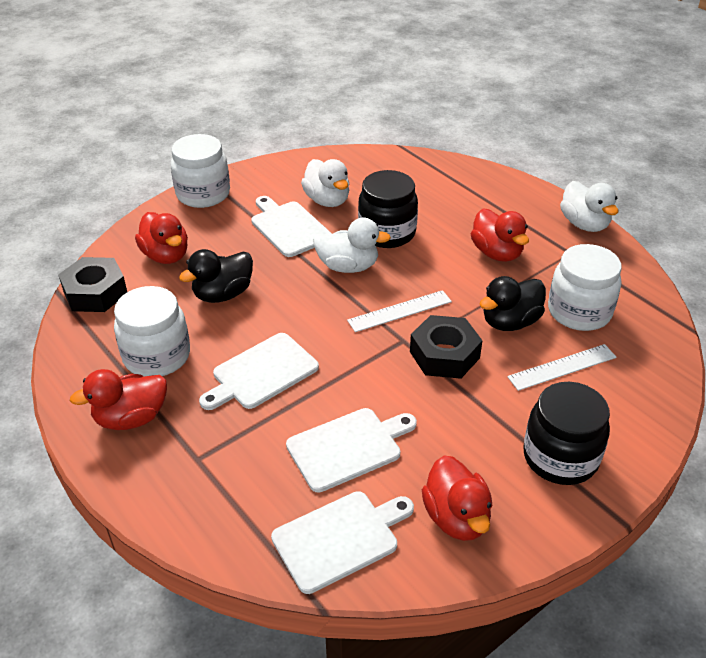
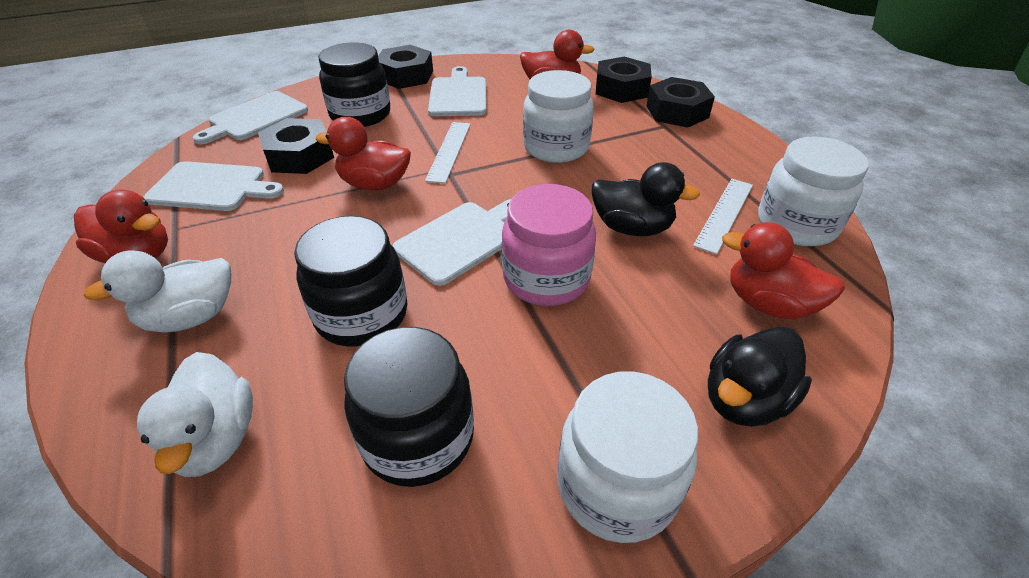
black jar: [358,170,418,248] [523,382,610,485] = 2 -> [294,216,408,346] [319,42,390,127] [344,327,474,487] = 3
black nut: [58,257,127,312] [410,315,483,379] = 2 -> [258,118,334,174] [378,45,433,89] [596,57,652,103] [646,77,715,128] = 4
pink jar: none = 0 -> [502,184,596,306] = 1
white duck: [301,159,349,207] [313,218,391,273] [560,181,618,232] = 3 -> [84,250,231,333] [137,352,253,477] = 2

